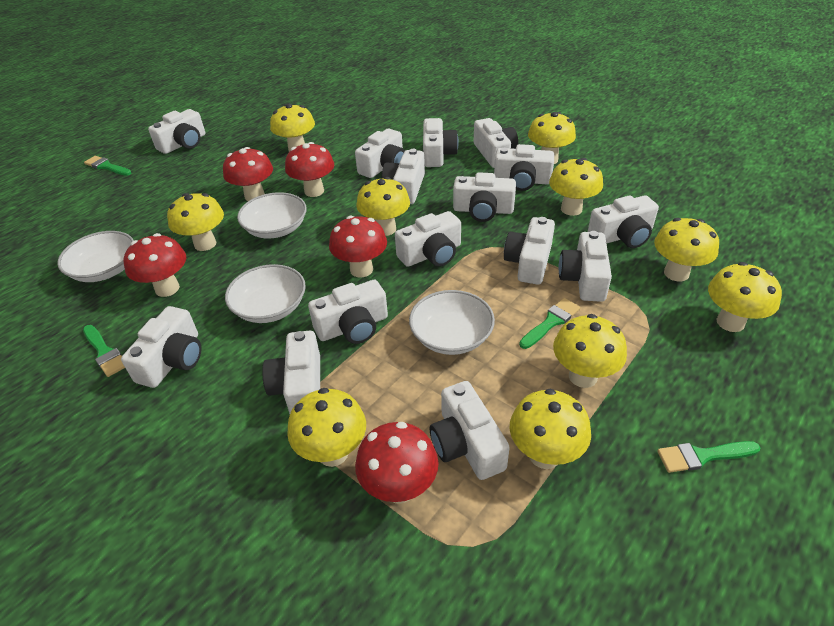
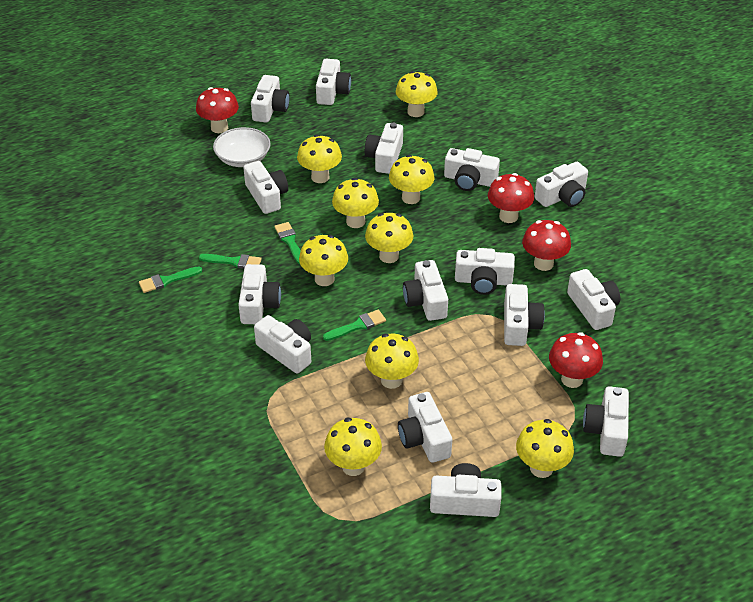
red mushroom: [124,233,186,297] [223,147,273,201] [285,142,334,197] [329,216,387,278] [355,422,439,503] = 5 -> [196,87,239,133] [488,173,534,223] [522,220,571,271] [549,332,603,388] = 4
white bowl: [57,231,134,282] [225,264,306,323] [237,192,307,238] [409,290,495,355] = 4 -> [213,127,271,167] = 1
yellow mushroom: [167,193,224,251] [270,104,315,152] [287,388,366,467] [356,177,410,236] [509,389,591,469] [528,112,576,164] [549,158,603,216] [553,314,627,388] [654,218,719,281] [708,262,782,332] = 10 -> [297,134,342,183] [299,235,348,286] [324,418,382,476] [332,178,379,228] [365,213,413,263] [365,333,419,389] [389,155,434,204] [396,71,438,117] [516,419,574,478] = 9

